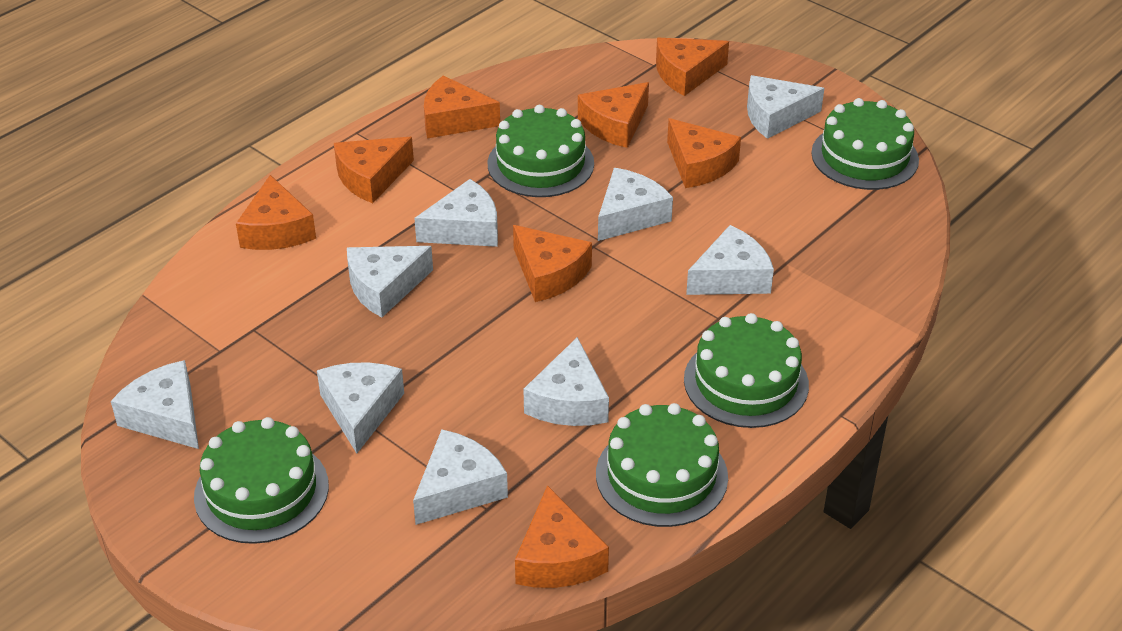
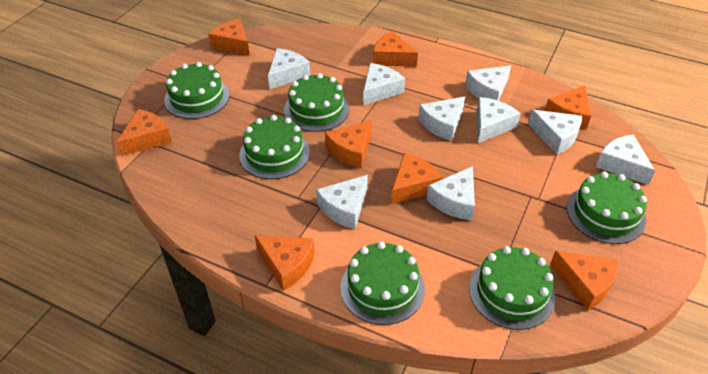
green cake: [194,417,329,544] [488,105,594,197] [596,403,728,527] [684,313,809,428] [811,98,919,190] = 5 -> [164,62,229,119] [239,115,310,179] [284,73,349,132] [340,241,425,325] [469,246,555,330] [567,172,647,244] = 6

